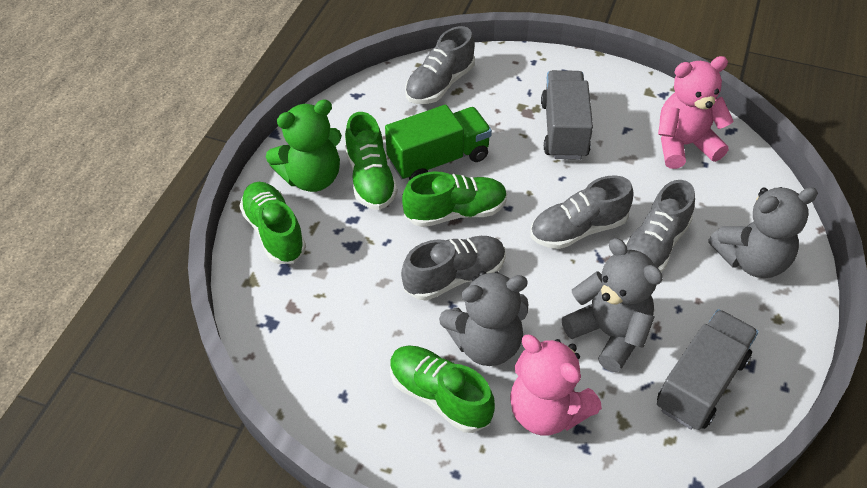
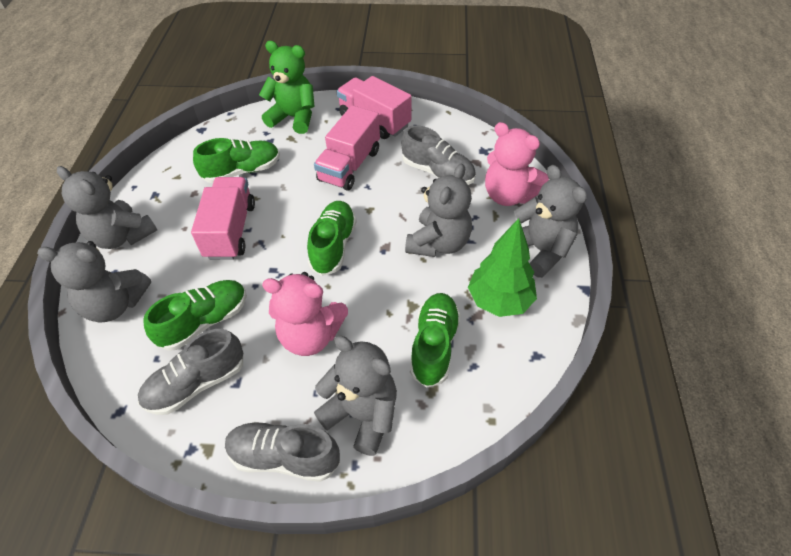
green tree: none = 0 -> [468,218,537,317] = 1
green truck: [385,105,492,180] = 1 -> none = 0
grey shoe: [401,236,506,301] [405,26,475,104] [530,175,634,249] [625,180,695,273] = 4 -> [138,329,243,415] [225,422,340,482] [401,125,476,185] = 3
grey teddy bear: [439,271,528,366] [562,238,663,372] [708,187,818,278] = 3 -> [37,241,151,323] [57,166,157,249] [314,336,397,456] [405,164,472,257] [514,165,587,278] = 5
grey truck: [541,70,593,159] [657,309,759,430] = 2 -> none = 0
pink truck: none = 0 -> [191,177,255,260] [314,105,380,191] [337,76,412,139] = 3

